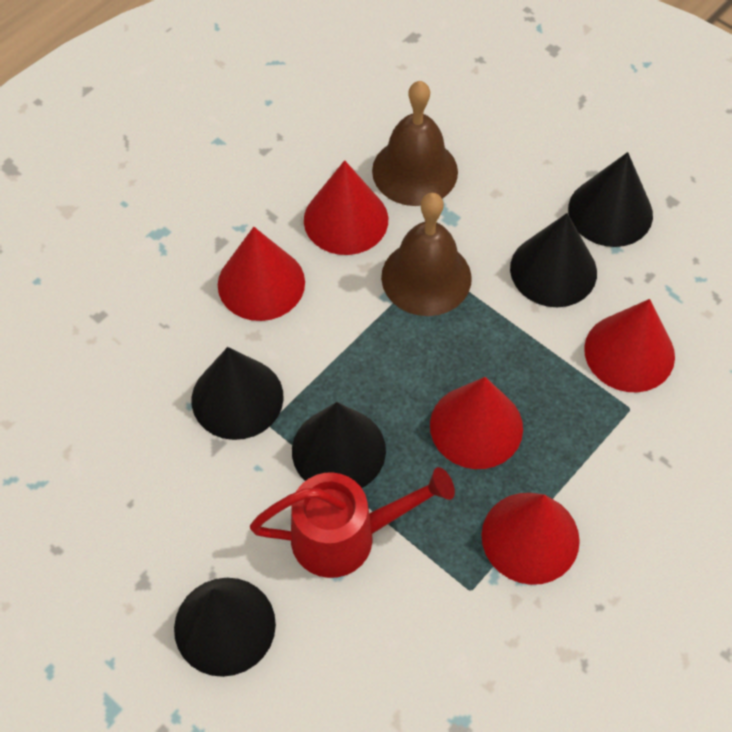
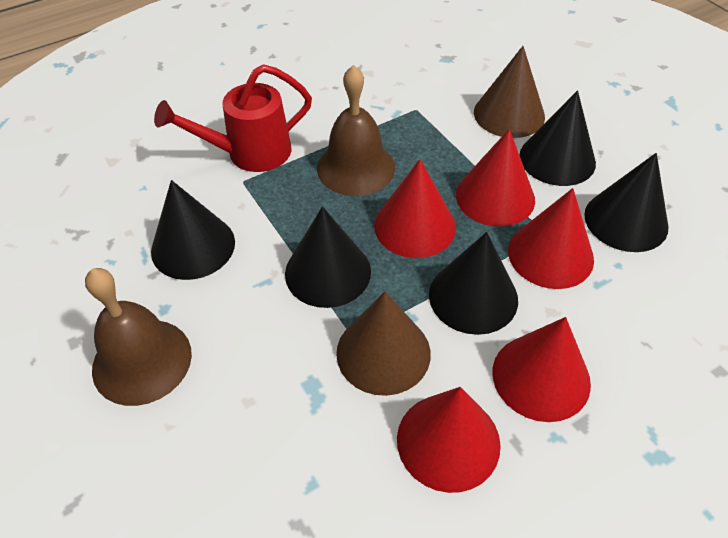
brown cone: none = 0 -> [336,291,431,396] [474,46,545,138] = 2

